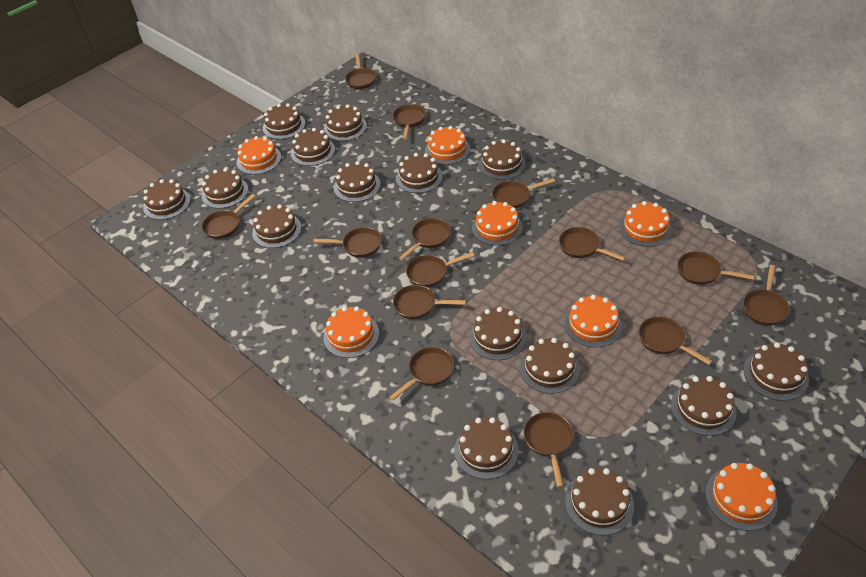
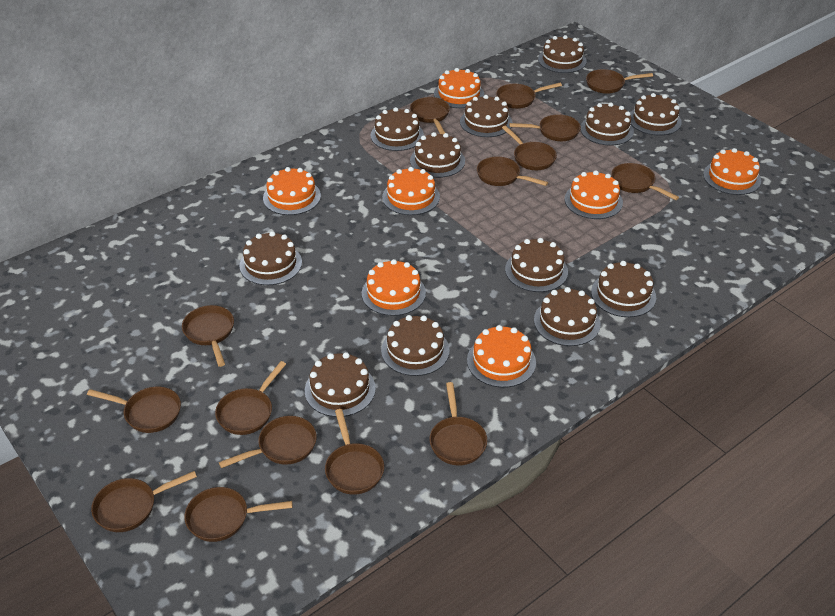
brown cake: [143,179,190,220] [202,168,248,209] [252,205,301,248] [263,103,305,139] [291,128,335,166] [324,104,367,141] [334,161,381,202] [396,153,443,193] [454,417,518,479] [469,307,527,360] [479,139,526,180] [520,338,580,394] [565,468,634,535] [671,376,737,436] [744,342,809,401] = 15 -> [239,231,302,285] [305,352,376,417] [370,107,424,151] [381,315,449,376] [410,132,465,178] [460,95,512,137] [505,238,568,292] [534,287,600,346] [538,35,587,73] [580,103,634,146] [591,261,656,317] [630,93,682,135] = 12
brown pan: [202,194,256,239] [314,227,382,258] [345,54,376,89] [389,347,454,401] [393,104,426,139] [393,285,466,319] [399,218,451,261] [406,252,475,287] [492,178,555,208] [523,412,573,488] [559,227,626,261] [639,316,713,365] [677,251,755,285] [743,265,790,326] = 14 -> [87,387,181,433] [91,471,197,532] [182,305,234,367] [184,487,292,542] [215,361,286,435] [219,416,317,468] [325,409,384,495] [410,97,450,134] [429,382,487,465] [477,156,548,186] [496,83,562,109] [502,126,557,170] [509,114,581,141] [586,69,653,94] [611,163,679,200] = 15

